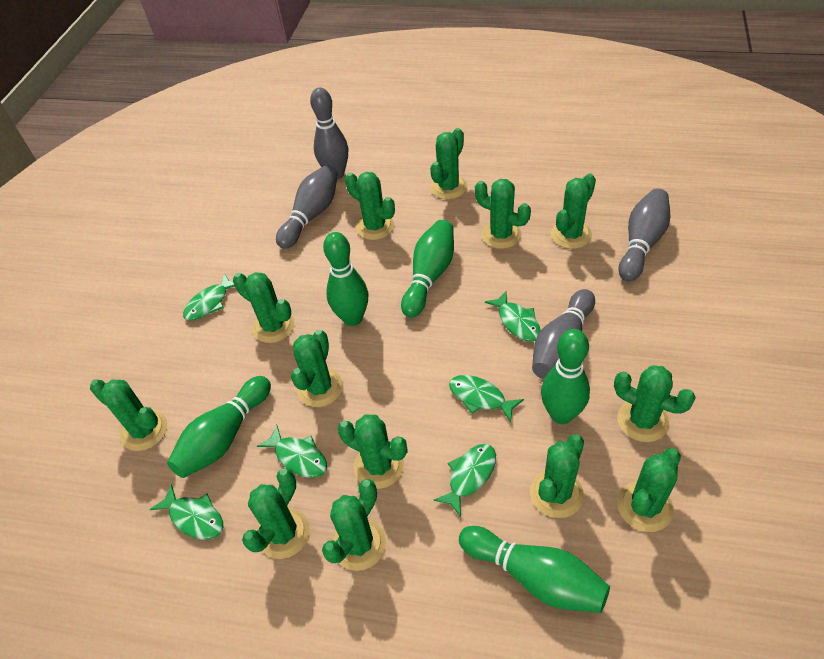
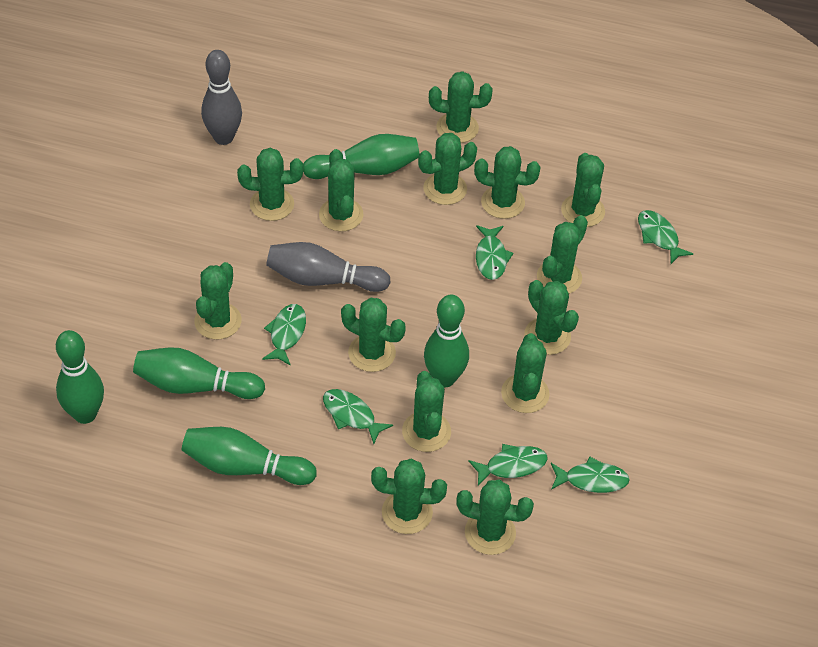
green cactus: [90,379,167,451] [233,272,295,343] [242,468,310,559] [291,330,343,407] [322,479,386,571] [338,414,407,489] [345,172,395,240] [430,128,468,199] [475,179,531,249] [530,434,584,518] [551,173,596,249] [614,365,696,442] [617,448,681,532] = 13 -> [194,262,241,340] [237,148,303,221] [319,149,363,231] [341,297,406,372] [371,459,447,534] [402,371,451,452] [418,133,477,205] [429,71,493,143] [456,479,534,555] [474,146,541,219] [501,333,550,413] [524,280,579,355] [537,215,588,294] [561,153,605,227] = 14
grey bowling pin: [276,165,338,249] [310,88,348,179] [532,289,595,379] [619,188,671,281] = 4 -> [201,50,242,145] [266,242,391,292] = 2

